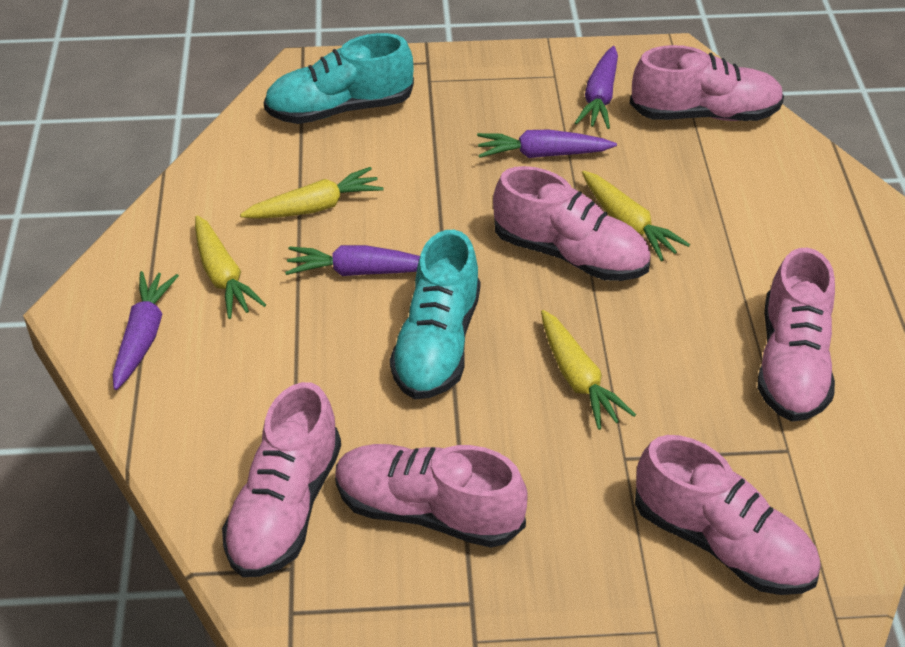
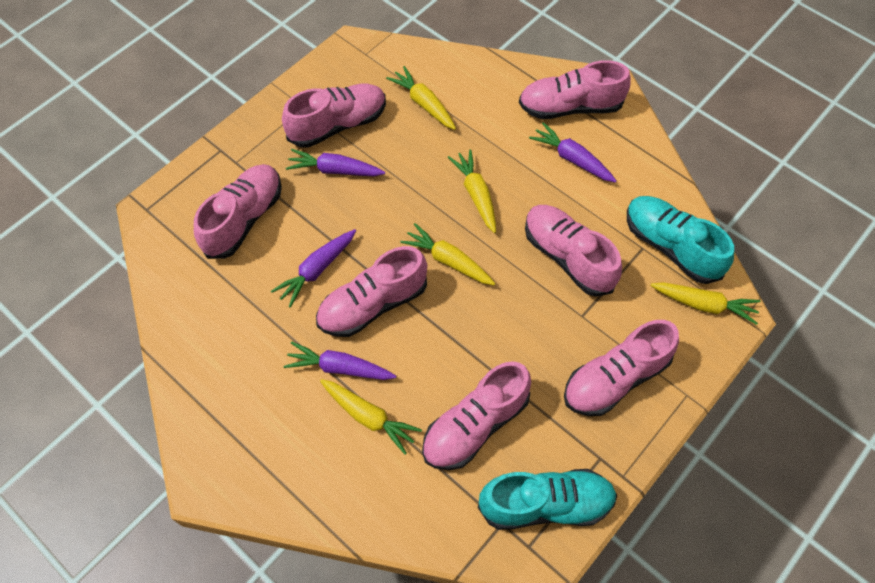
pink shoe: [222,382,341,577] [335,444,528,548] [493,166,651,281] [629,45,784,121] [635,435,821,595] [758,248,835,422] = 6 -> [194,164,282,259] [282,84,386,148] [316,246,427,337] [422,361,531,470] [519,60,631,119] [525,205,622,297] [564,320,679,416] = 7
yellow carrot: [195,215,266,319] [240,167,384,219] [541,310,636,430] [582,171,690,261] = 4 -> [320,379,422,454] [386,66,456,130] [400,223,495,285] [448,149,496,233] [650,282,760,325] = 5

